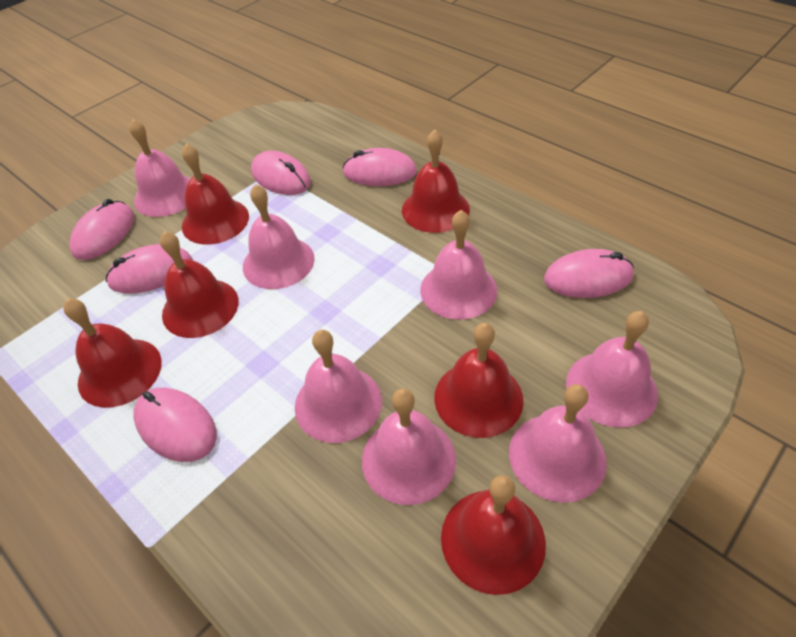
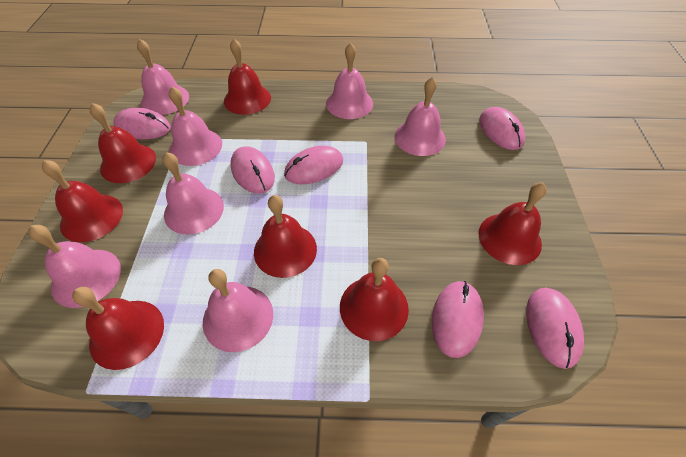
red bell: [63,299,162,408] [160,231,239,338] [182,144,249,245] [402,130,470,233] [434,323,524,438] [441,475,546,595] = 6 -> [42,160,123,242] [72,287,164,370] [90,103,156,183] [224,39,271,115] [254,195,317,278] [340,258,409,341] [479,183,547,265] = 7

